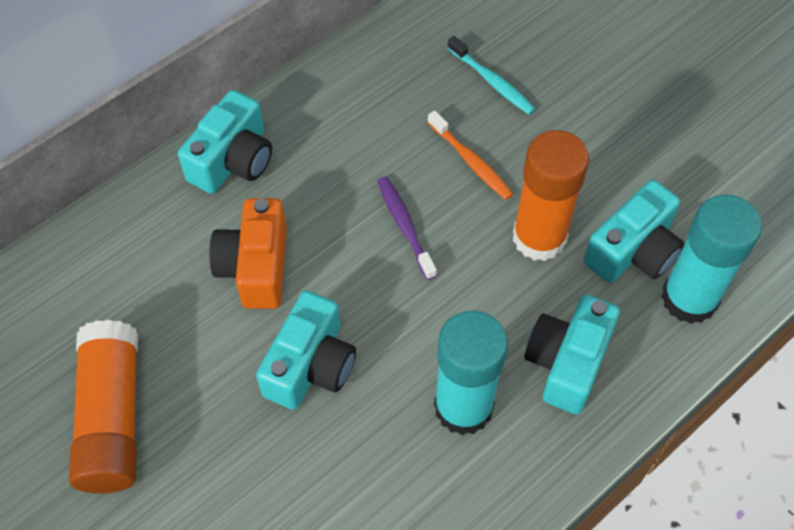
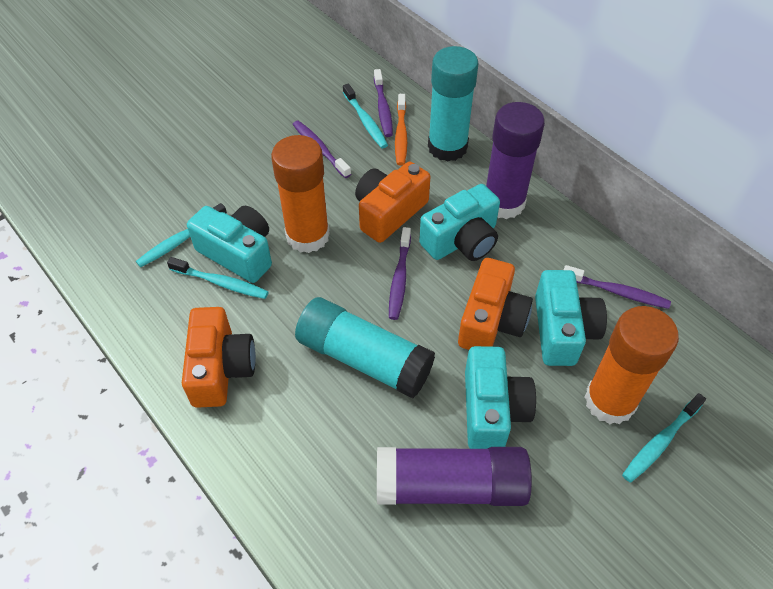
orange camera: [210,198,287,309] = 1 -> [182,307,256,408] [355,162,430,243] [458,258,533,350] = 3
purple glue stick: none = 0 -> [377,447,532,506] [486,102,545,219] = 2
purple toothbrush: [378,177,437,280] = 1 -> [293,121,351,178] [374,69,393,137] [389,227,411,320] [564,265,671,309] = 4
turquoise toothbrush: [447,36,535,115] = 1 -> [136,203,227,267] [167,257,269,299] [343,83,388,148] [622,393,706,482] = 4

